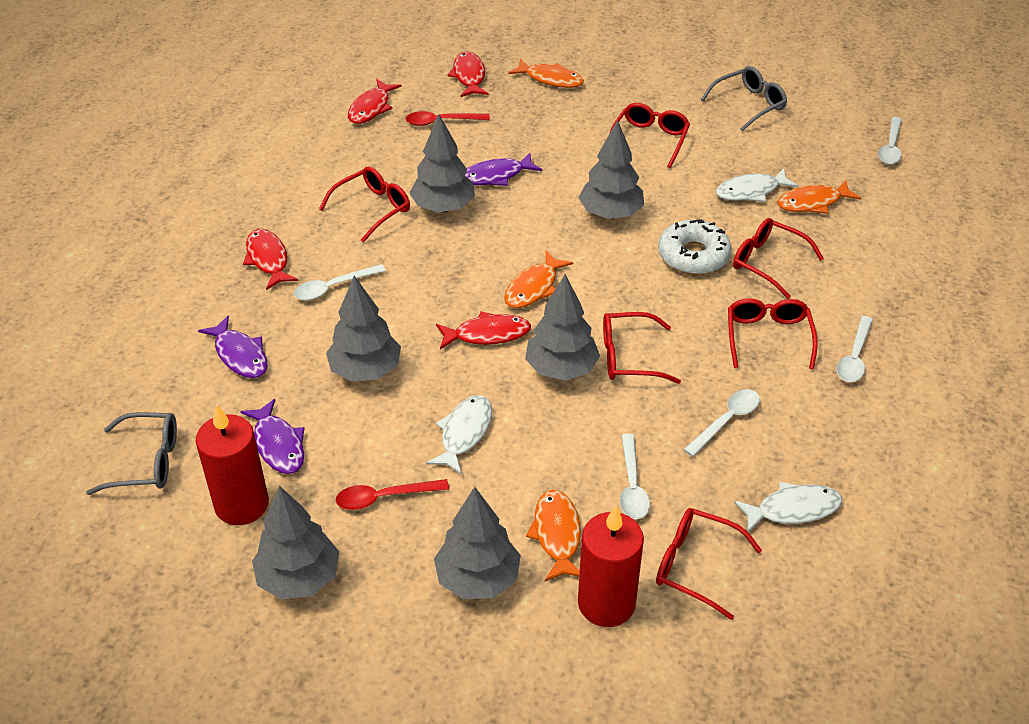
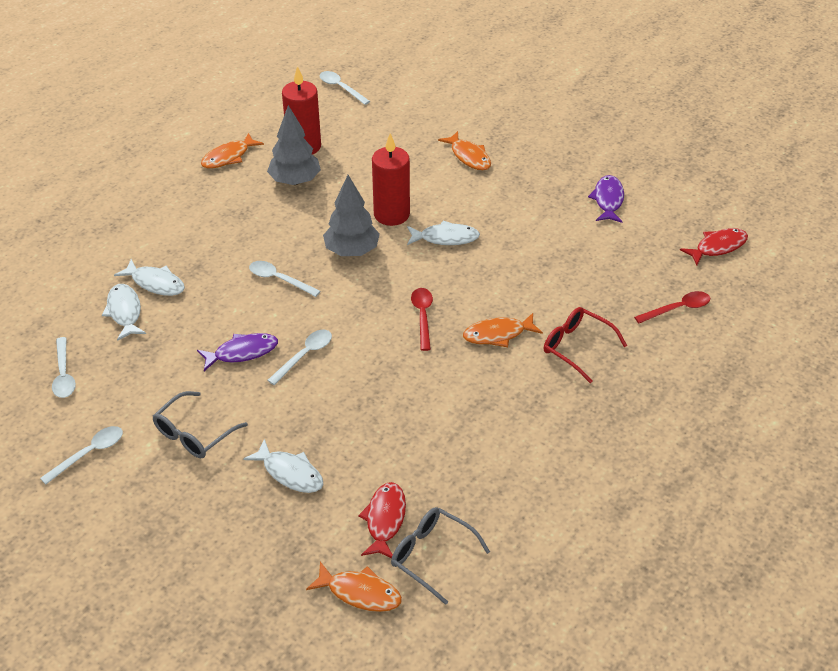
grey tree: [252,486,339,600] [326,276,401,382] [410,114,475,212] [434,487,521,599] [525,274,600,381] [579,120,644,219] = 6 -> [267,105,321,185] [323,175,380,256] = 2
purple fish: [198,316,268,378] [240,399,305,474] [465,152,542,186] = 3 -> [197,333,278,371] [588,175,624,223] = 2
red fish: [243,229,299,290] [348,79,402,124] [436,311,531,350] [448,52,489,97] = 4 -> [358,482,406,558] [680,228,748,265] = 2
red glasses: [319,167,410,243] [603,312,681,384] [610,103,690,168] [656,508,762,620] [728,298,818,369] [733,218,824,299] = 6 -> [544,307,627,383] = 1
white donut: [658,219,732,275] = 1 -> none = 0
white fish: [426,395,492,475] [716,168,799,202] [734,482,842,532] = 3 -> [102,284,146,341] [114,259,185,296] [244,439,323,493] [407,221,480,245] = 4

